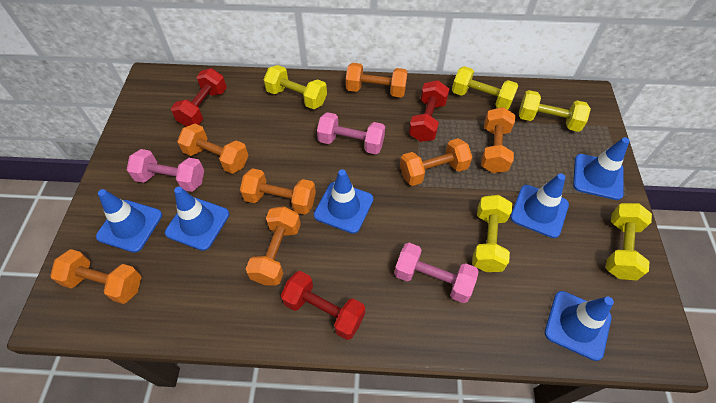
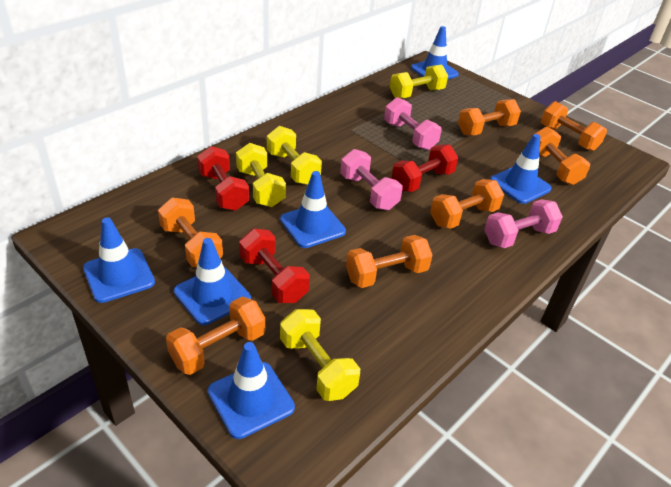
yellow dumbbell: [264,65,327,109] [452,66,518,110] [472,195,512,272] [519,90,591,132] [606,203,652,280] = 5 -> [236,143,286,207] [267,126,322,185] [280,309,360,401] [390,64,448,98] = 4

